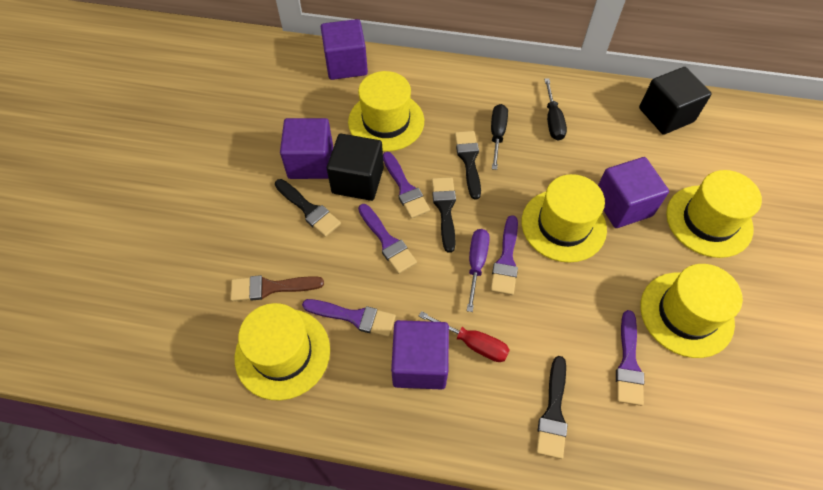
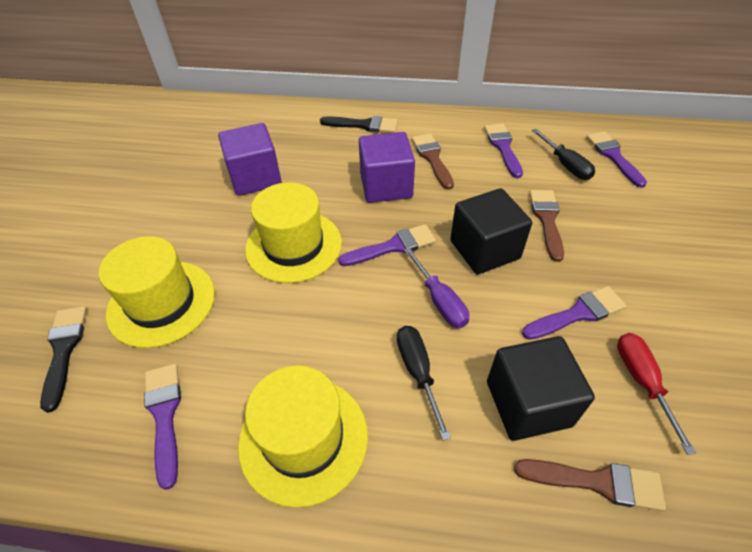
black brush: [275,179,341,237] [432,177,456,253] [455,131,481,200] [536,356,567,459] = 4 -> [40,306,87,413] [320,116,398,133] = 2
brown brush: [230,275,324,301] = 1 -> [412,134,454,190] [514,459,666,511] [529,190,564,262] = 3
purple cube: [280,118,333,179] [321,19,368,80] [391,320,449,390] [598,157,669,228] = 4 -> [218,123,282,196] [359,132,415,203] = 2
yellow hat: [235,303,330,401] [348,71,424,152] [522,174,607,263] [640,264,743,358] [666,170,762,258] = 5 -> [99,236,215,348] [238,366,368,508] [245,182,342,283] = 3

